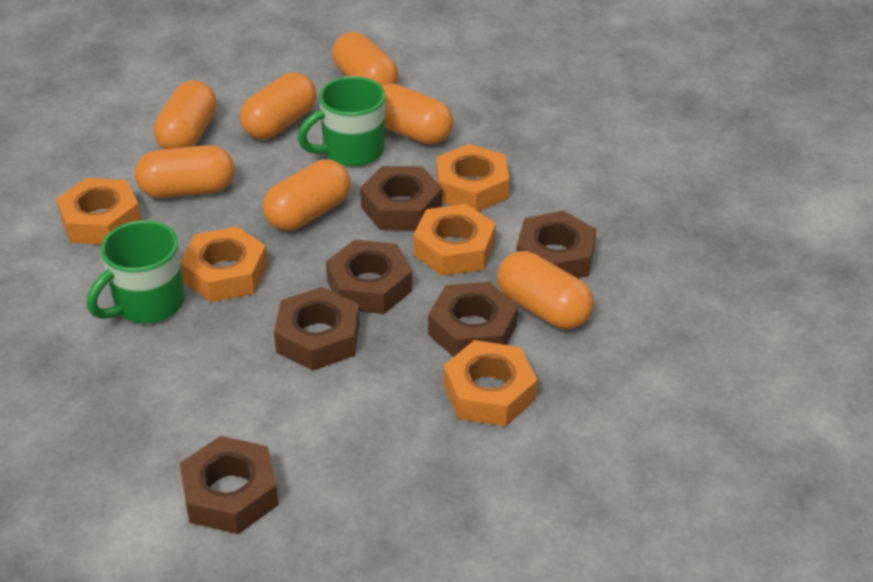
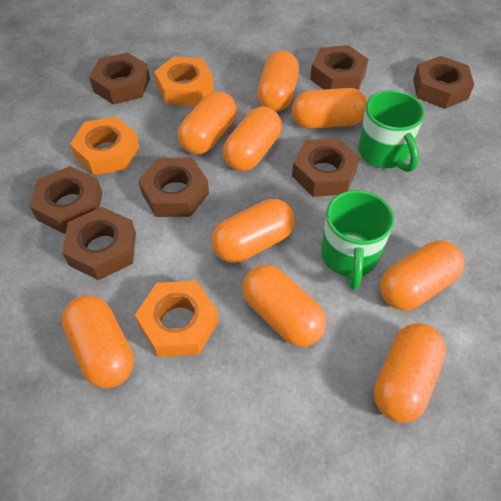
brown nut: [180,436,279,534] [274,287,360,371] [326,240,412,314] [360,166,442,230] [428,282,518,357] [516,211,597,279] = 6 -> [30,166,102,234] [62,207,136,280] [89,53,150,104] [138,158,209,217] [292,138,360,197] [310,45,368,90] [413,56,474,109] = 7
orange capsule: [135,145,234,198] [154,81,217,149] [240,72,316,139] [263,160,350,231] [332,32,398,86] [382,83,453,145] [497,251,594,329] = 7 -> [61,295,134,388] [178,91,237,154] [212,199,295,263] [223,106,282,171] [242,265,326,347] [257,51,299,112] [292,88,367,129] [374,323,446,423] [380,241,465,310] = 9
orange nut: [56,178,141,245] [181,226,268,302] [413,204,496,276] [436,144,509,211] [443,340,538,426] = 5 -> [70,117,139,175] [135,281,219,357] [154,57,214,106] = 3

